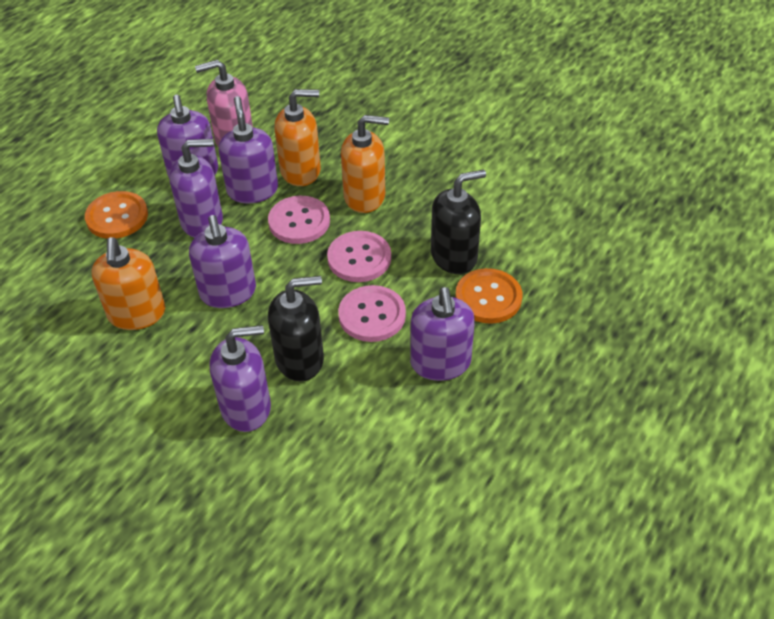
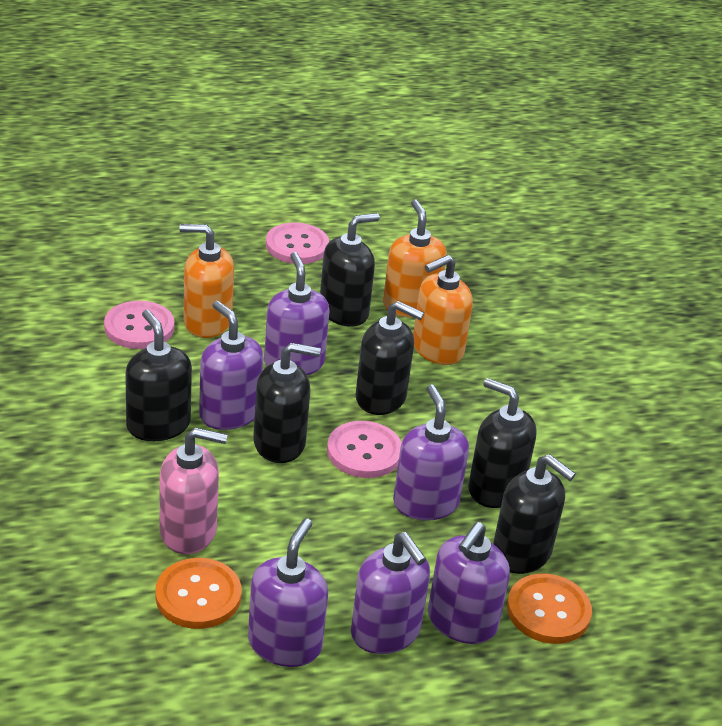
black soap dispenser: [268,276,324,382] [431,170,486,274] = 2 -> [125,309,192,441] [253,343,321,463] [320,213,380,327] [356,301,424,415] [468,378,536,508] [493,454,576,574] = 6

